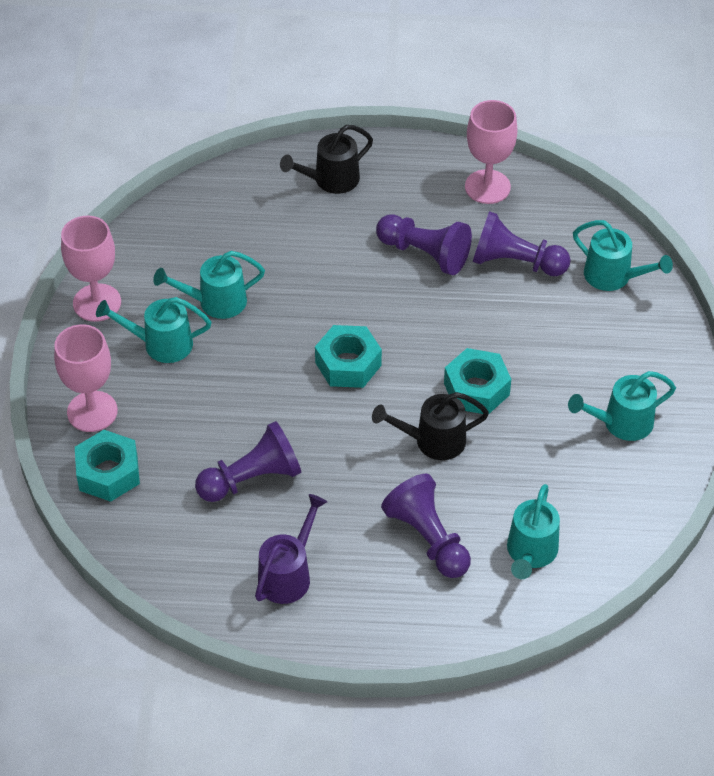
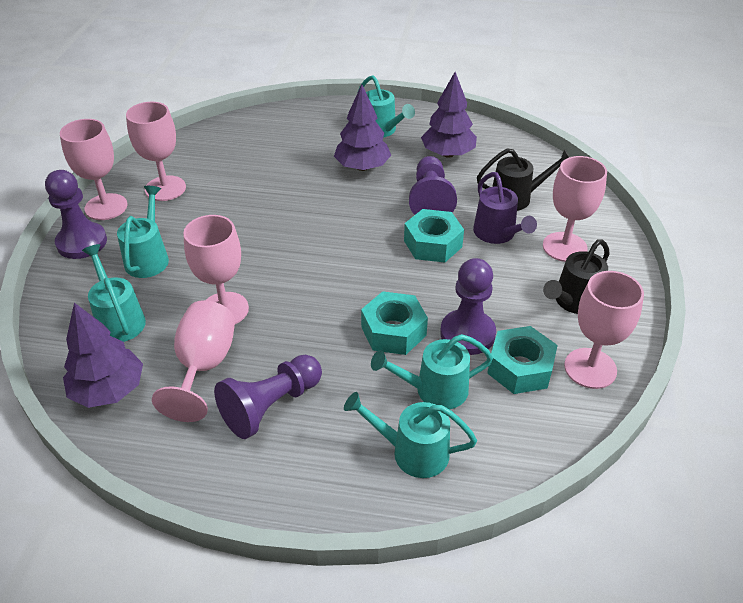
pink goblet: [54,324,118,432] [61,216,121,322] [465,100,517,204] = 3 -> [60,119,127,220] [126,102,186,201] [152,300,235,422] [183,215,249,324] [543,156,607,262] [564,271,644,389] = 6
purple tree: none = 0 -> [63,303,143,408] [334,84,391,171] [421,72,477,158] = 3

